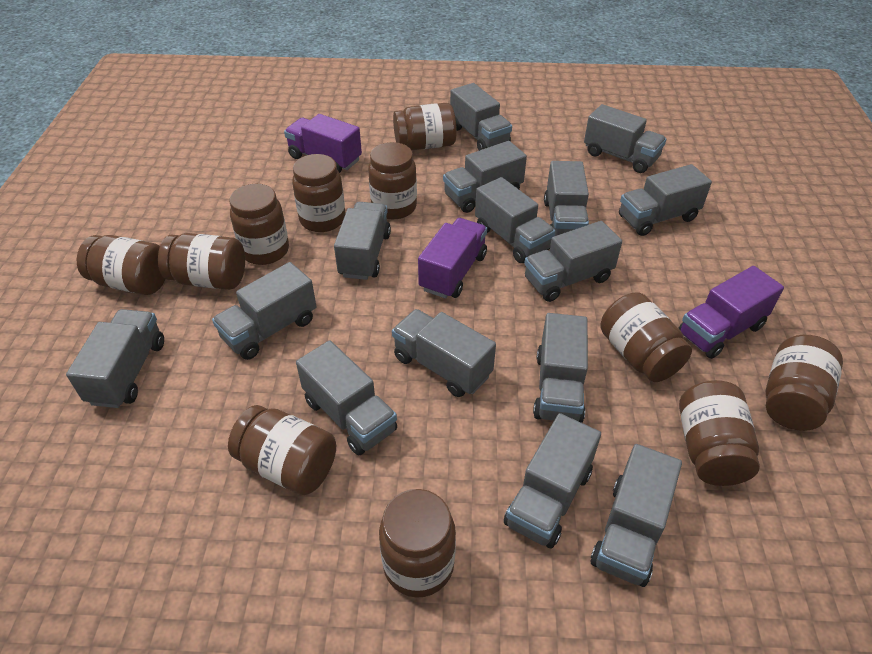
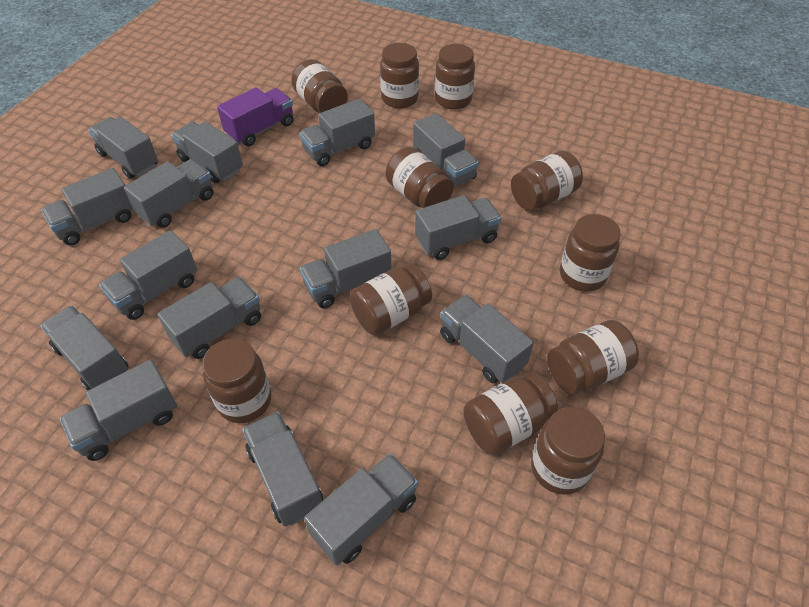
purple truck: [284,114,362,173] [418,218,487,299] [679,266,784,359] = 3 -> [217,87,294,146] = 1

